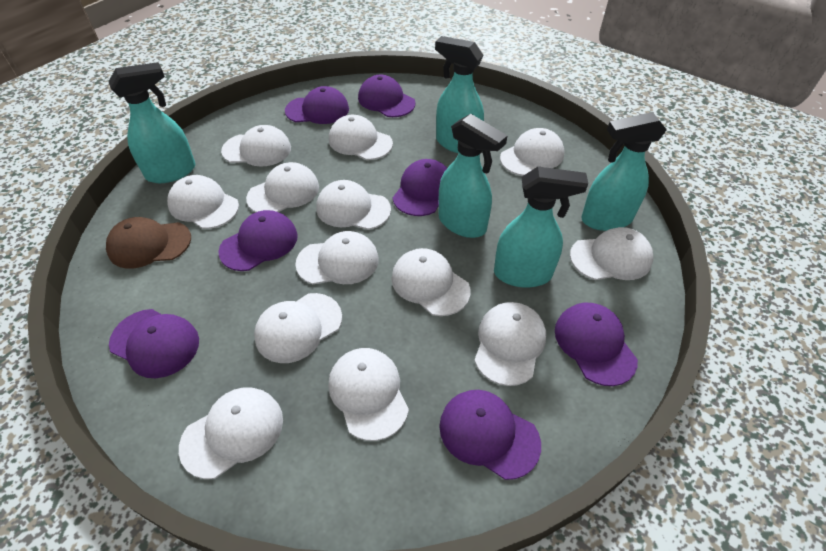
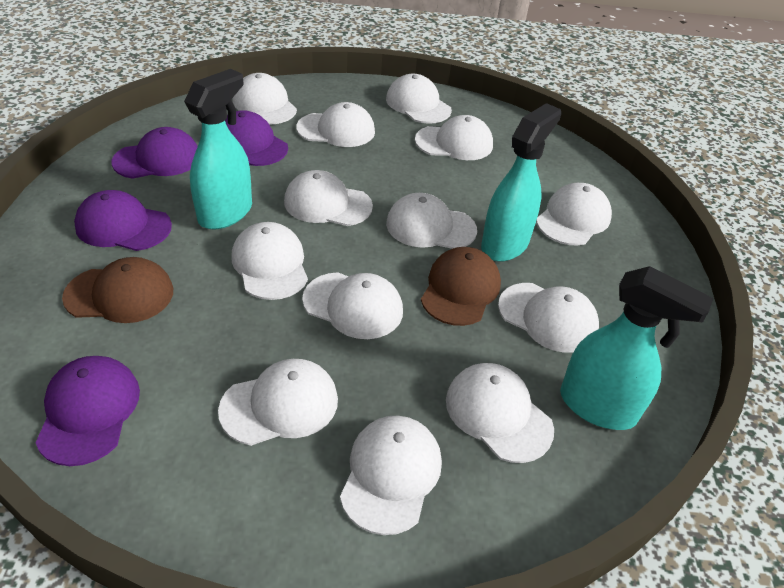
brown cap: [106,217,191,269] = 1 -> [62,257,173,323] [421,247,501,326] = 2
purple cap: [109,309,199,378] [218,210,298,271] [285,86,349,124] [358,74,416,117] [393,159,447,216] [439,390,541,480] [555,303,638,386] = 7 -> [36,356,140,466] [74,190,172,251] [112,127,198,179] [225,110,288,166] = 4
turquoise spray bottle: [109,62,196,183] [435,36,484,153] [439,114,508,238] [494,167,588,288] [581,112,667,231] = 5 -> [184,69,252,230] [481,103,561,262] [560,266,714,430] = 3

